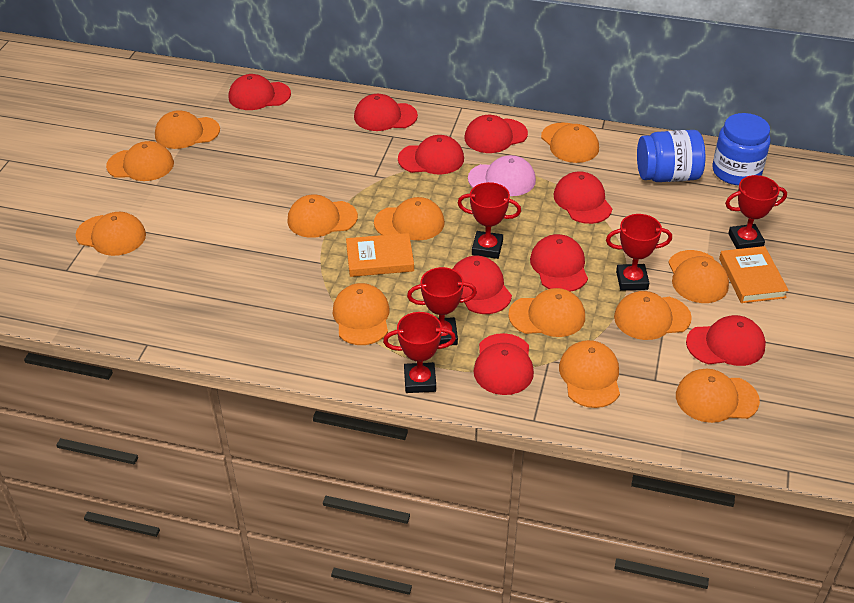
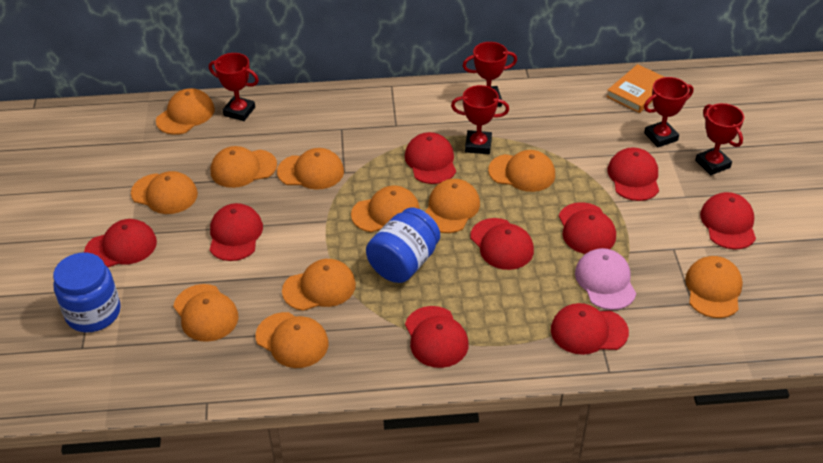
orange book: [346,233,414,277] [719,246,789,303] = 2 -> [606,64,664,113] = 1
orange cap: [76,212,146,256] [106,141,174,181] [155,111,220,149] [287,194,358,238] [333,283,390,345] [374,197,445,240] [508,288,585,337] [541,122,599,163] [559,340,620,408] [614,291,692,340] [668,250,729,303] [676,369,760,423] = 12 -> [131,171,198,214] [156,88,215,135] [173,284,239,342] [211,146,277,188] [255,312,329,368] [277,148,344,190] [282,259,356,311] [351,185,420,232] [425,179,480,233] [488,150,555,192] [685,256,743,318] = 11

